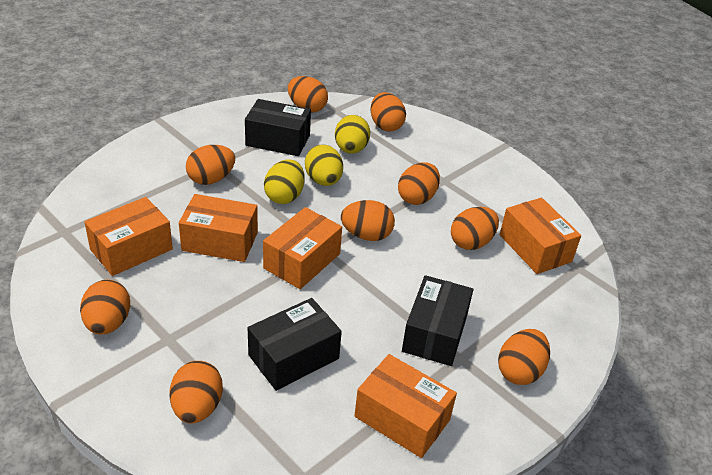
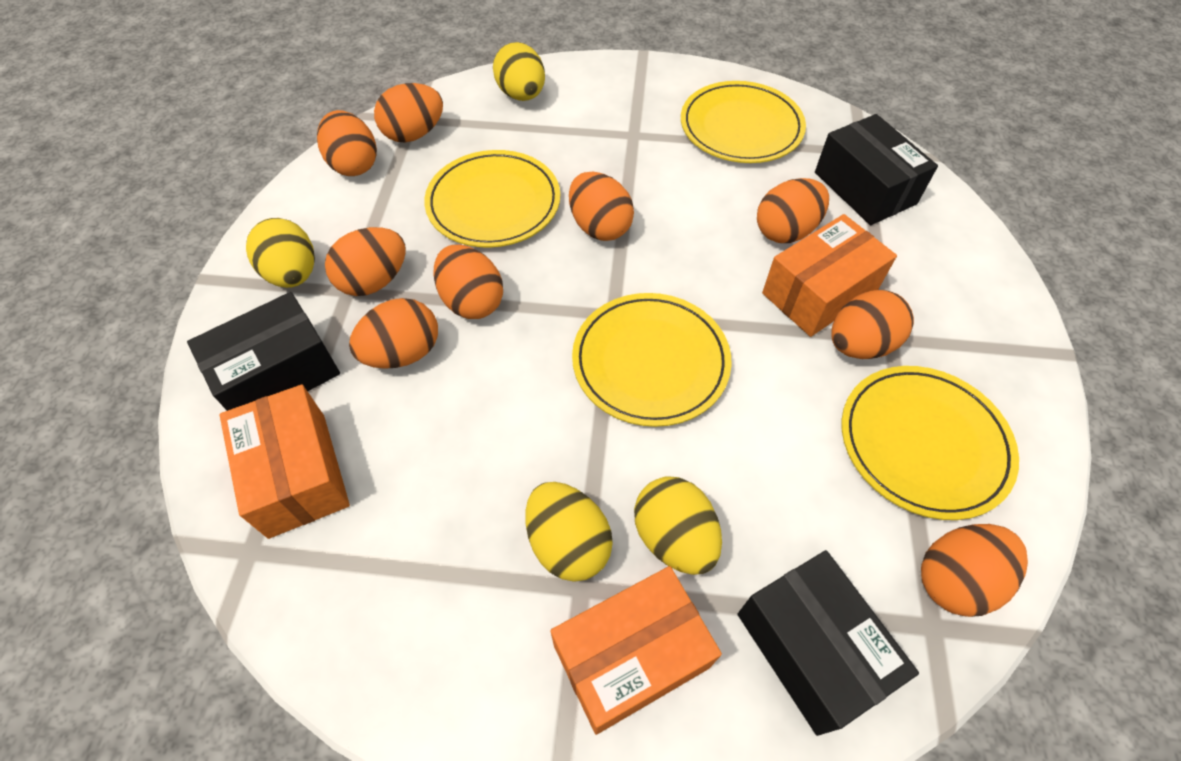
orange box: [84,197,173,276] [179,194,258,262] [263,207,342,289] [354,354,457,458] [500,197,581,274] = 5 -> [219,385,350,539] [550,566,722,735] [762,214,897,337] = 3
yellow egg: [264,159,305,204] [305,145,343,186] [335,115,370,154] = 3 -> [246,218,315,288] [493,42,545,101] [525,482,613,582] [634,476,722,575] = 4
yellow plate: none = 0 -> [424,150,560,248] [572,293,732,427] [681,81,806,163] [842,366,1019,520] = 4

